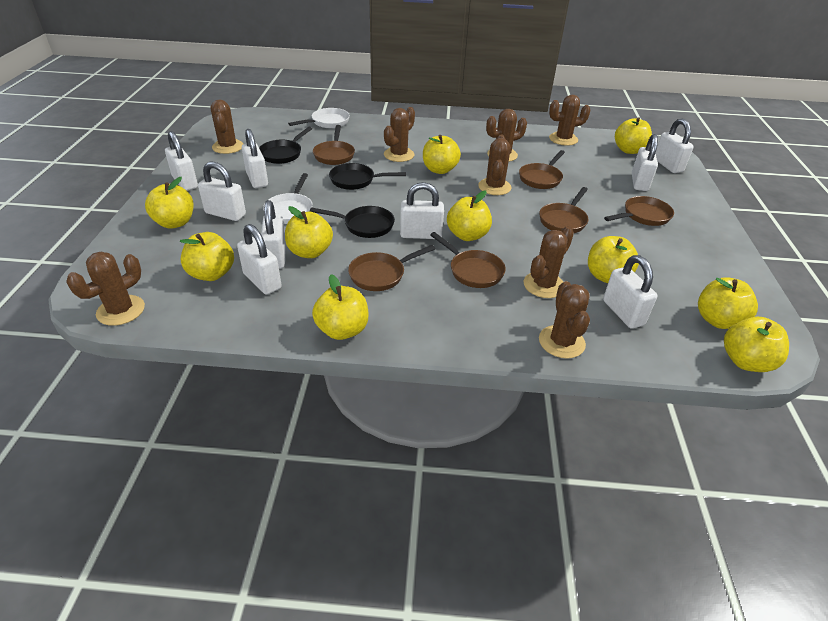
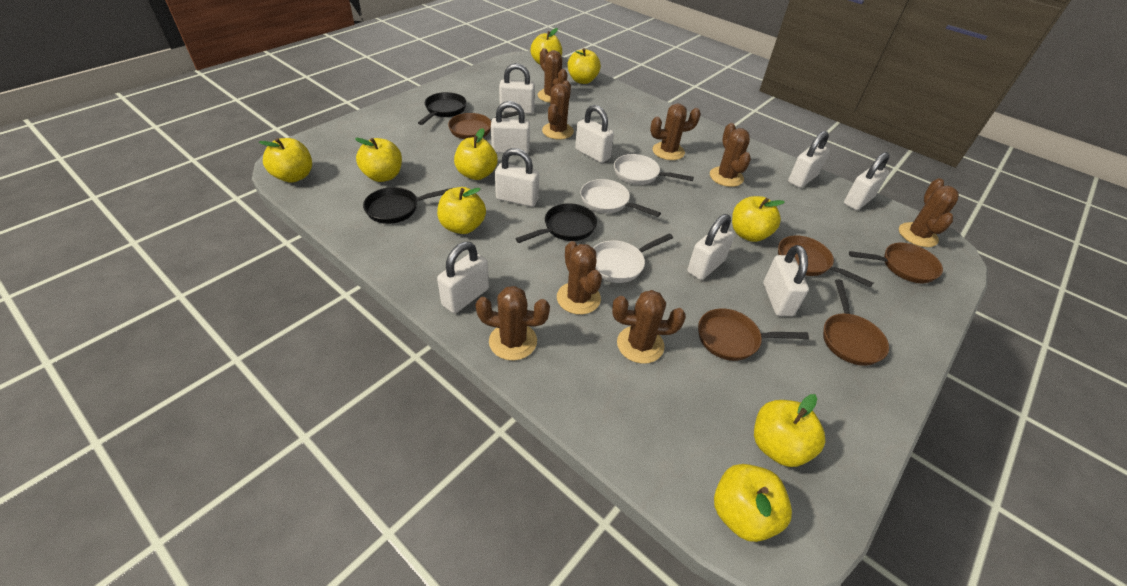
brown pan: [313,125,355,165] [348,245,435,291] [430,232,506,288] [519,150,565,189] [539,187,589,233] [604,196,674,226] = 6 -> [448,111,519,139] [698,308,809,361] [778,236,873,288] [823,279,889,366] [849,243,943,283] = 5
white pan: [263,173,313,224] [288,108,350,128] = 2 -> [580,179,661,217] [593,233,673,283] [614,154,694,185] = 3
yellow apple: [145,177,194,229] [180,232,234,281] [285,206,333,258] [312,274,369,340] [423,135,461,174] [447,191,492,241] [588,236,639,283] [615,117,652,154] [698,277,758,329] [724,317,789,372] = 10 -> [259,138,312,183] [355,138,402,182] [437,187,486,234] [454,128,498,180] [530,28,562,65] [567,48,601,84] [714,464,792,542] [732,196,785,242] [754,394,825,467] = 9

